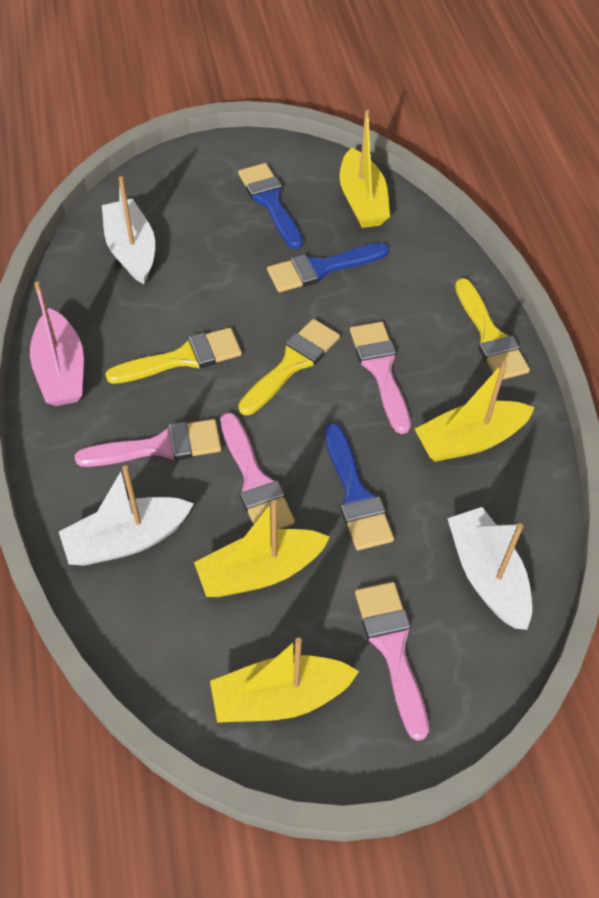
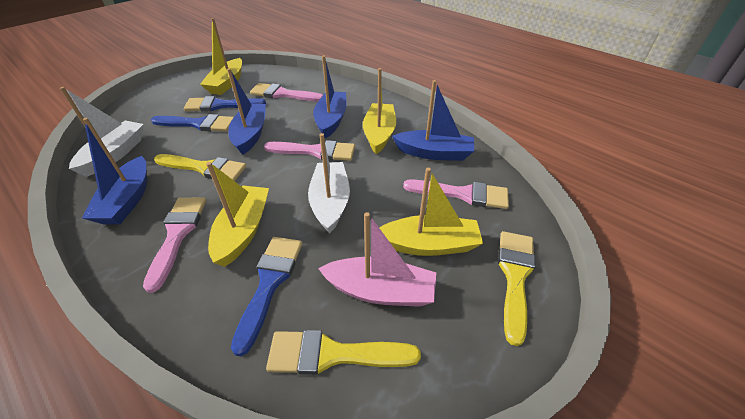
blue boat: none = 0 -> [82,118,147,224] [227,68,266,155] [313,55,347,138] [392,80,474,161] = 4
white boat: [59,465,194,566] [102,176,155,284] [447,507,532,630] = 3 -> [60,87,144,177] [308,133,350,233] = 2

